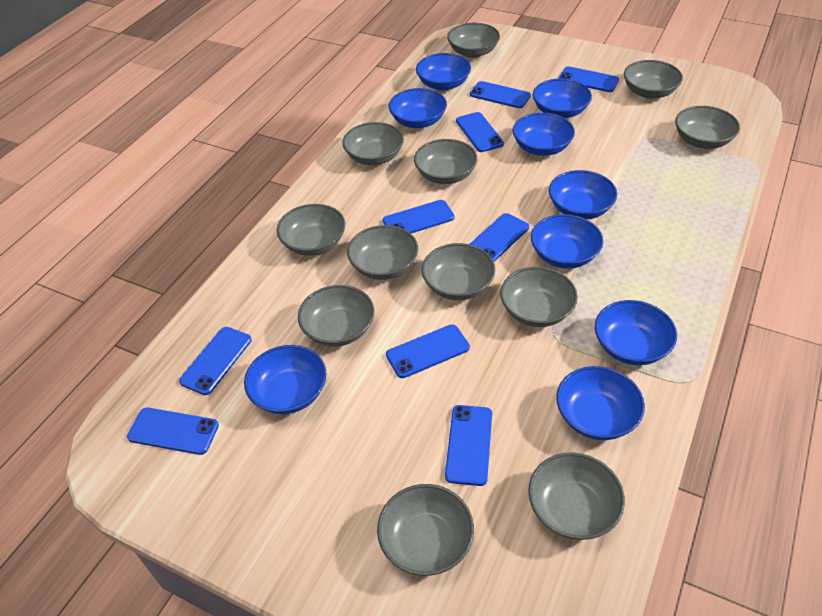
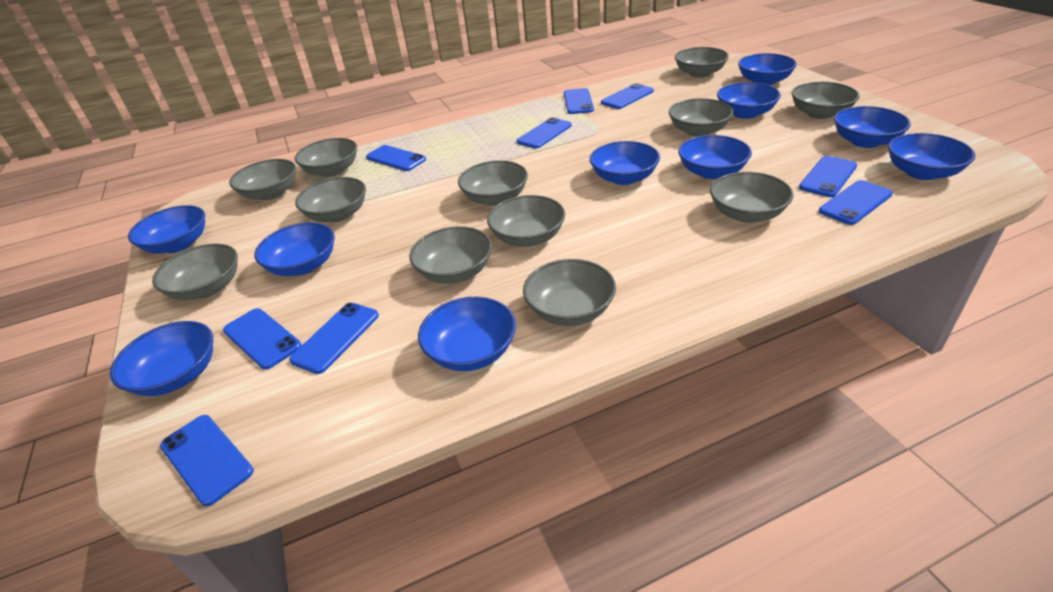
blue bowl: [244,345,326,414] [389,88,447,128] [416,53,471,91] [513,113,575,156] [531,214,603,269] [533,78,592,118] [549,170,617,219] [556,366,645,440] [595,300,677,365] = 9 -> [110,321,213,396] [128,205,205,253] [254,223,335,276] [418,297,516,371] [590,141,660,185] [678,135,752,179] [717,82,781,119] [738,53,797,85] [834,106,911,148] [888,133,975,180] = 10

